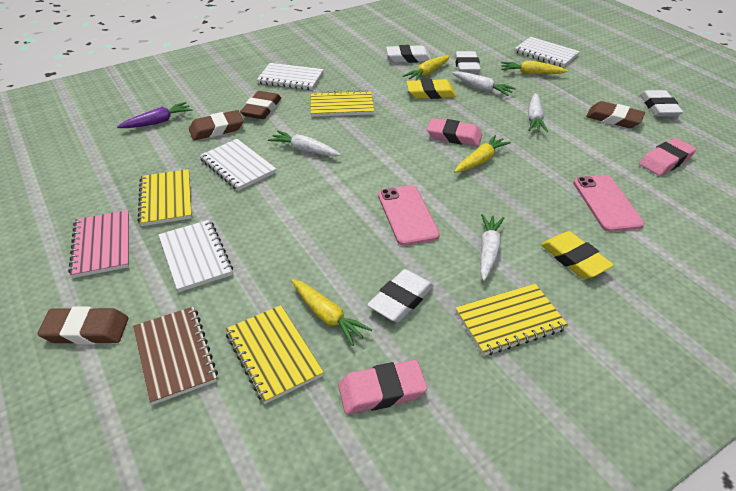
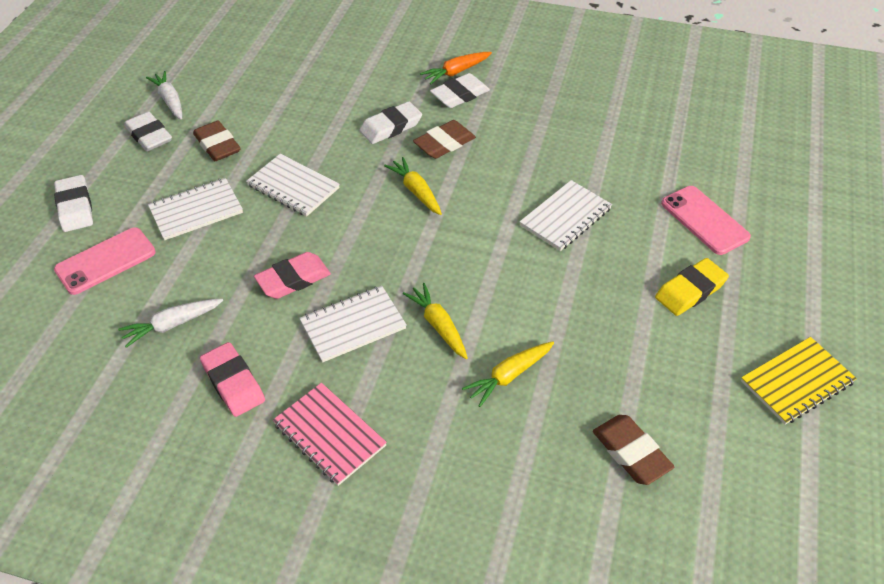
brown eraser: [37,306,128,345] [189,110,244,140] [240,91,281,119] [586,101,645,128] = 4 -> [193,121,241,161] [413,120,476,159] [593,415,674,485] = 3
brown notebook: [133,306,218,405] = 1 -> none = 0
orange carrot: none = 0 -> [420,52,492,84] = 1
pink eraser: [338,360,427,414] [427,118,482,146] [639,138,697,176] = 3 -> [200,342,265,417] [254,252,331,299] = 2
purple carrot: [117,102,192,128] = 1 -> none = 0
white carrot: [268,130,341,156] [452,71,516,96] [480,214,504,281] [528,93,548,133] = 4 -> [118,299,223,348] [146,71,182,120] = 2
yellow carrot: [292,279,372,346] [403,56,450,80] [454,135,511,173] [501,61,568,74] = 4 -> [384,157,442,215] [403,283,468,359] [462,341,554,407] = 3
yellow eraser: [406,79,456,99] [541,231,614,279] = 2 -> [655,258,729,316] = 1
yellow notebook: [138,169,192,226] [225,305,324,404] [311,90,374,117] [456,284,568,356] = 4 -> [741,337,857,425] = 1

